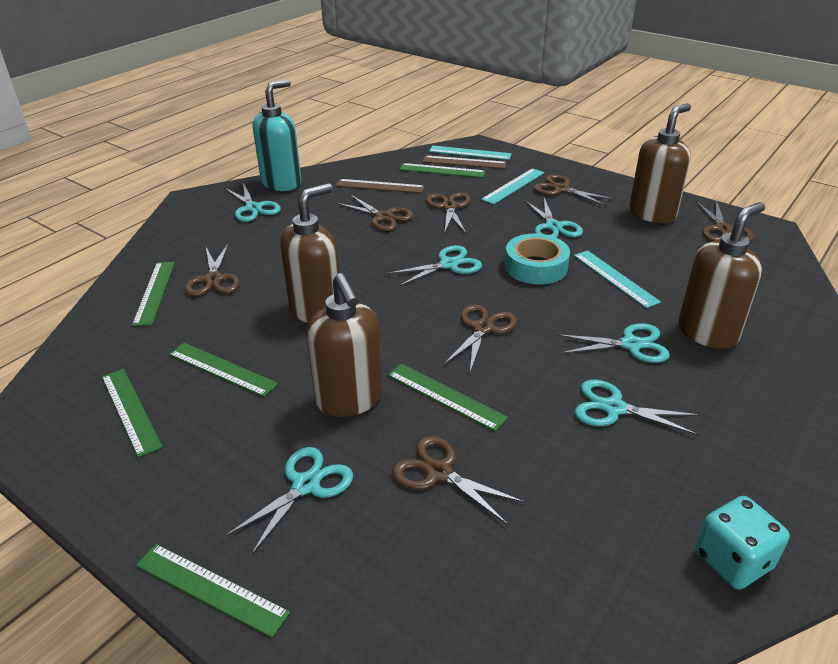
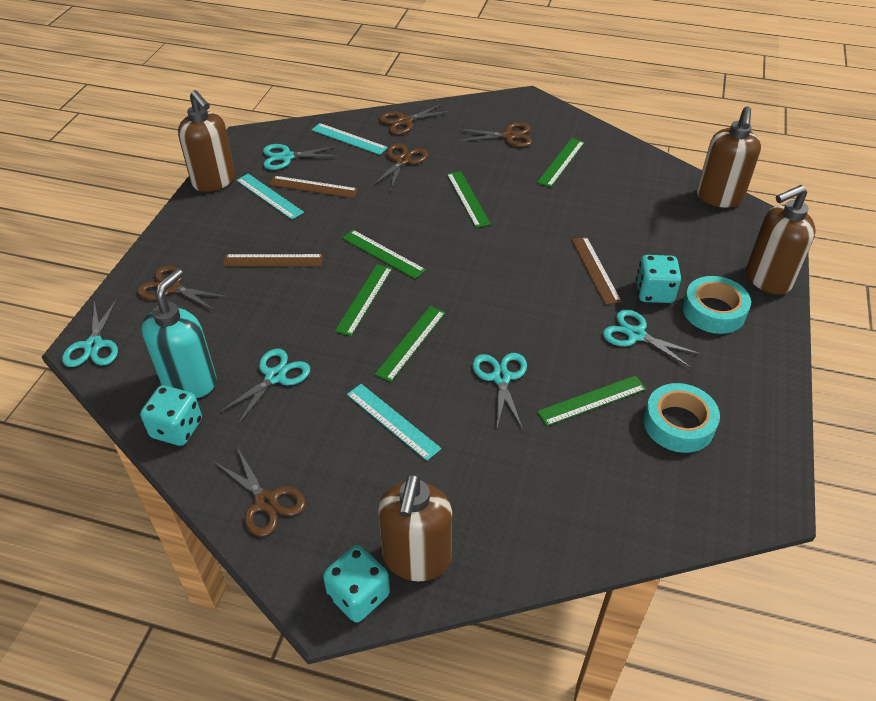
brown ruler: [336,179,425,193] [422,155,507,169] = 2 -> [223,254,323,266] [269,176,358,198] [571,237,622,305] = 3
brown scissors: [185,243,240,296] [336,194,414,231] [392,436,525,524] [426,192,471,234] [443,304,517,372] [534,174,616,207] [695,200,754,241] = 7 -> [138,265,228,311] [214,447,306,537] [372,143,428,191] [379,103,452,135] [459,123,532,147] = 5
turquoise dice: [695,496,790,590] = 1 -> [140,385,202,446] [323,545,390,622] [636,255,681,303] = 3
turquoise scissors: [225,183,281,222] [226,447,353,556] [387,245,482,287] [524,198,583,238] [556,323,670,363] [575,379,700,436] = 6 -> [62,298,118,367] [218,349,310,426] [263,144,338,170] [472,353,527,430] [603,309,701,369] = 5
turquoise tape: [505,234,570,285] = 1 -> [644,383,720,453] [682,276,751,334] = 2

